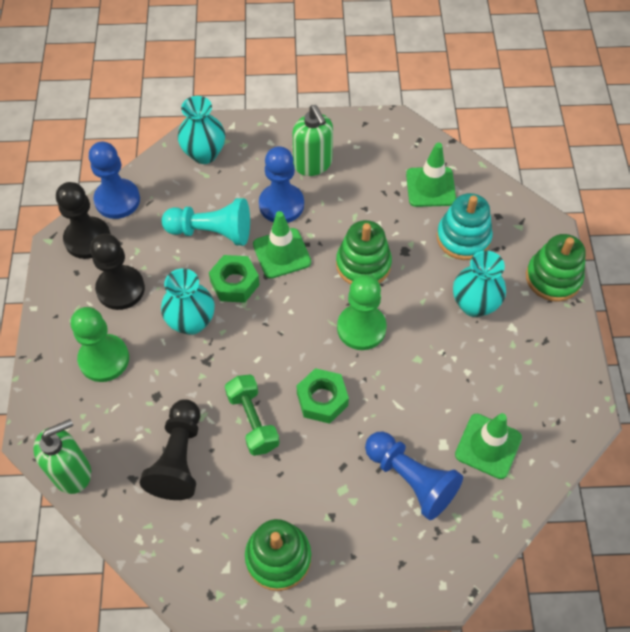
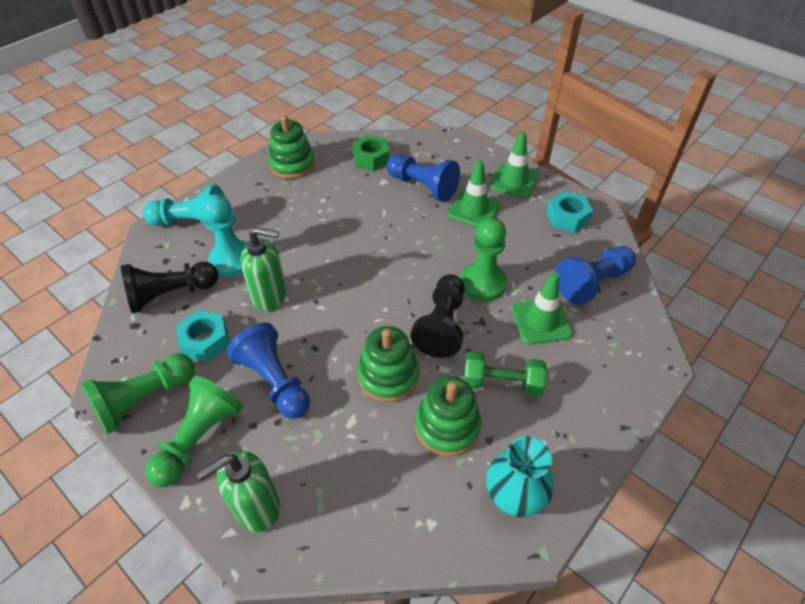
black pawn: [56,182,111,259] [90,234,145,310] [140,399,200,500] = 3 -> [121,261,218,313] [411,275,464,358] = 2
green nut: [209,255,260,303] [297,368,349,424] = 2 -> [352,135,389,171] = 1
green pawn: [71,307,129,382] [337,275,387,350] = 2 -> [81,353,195,434] [145,376,243,487] [460,217,507,301] = 3
turquoise nut: none = 0 -> [176,310,230,362] [546,191,593,233] = 2
turquoise pawn: [161,198,250,246] = 1 -> [143,185,225,226] [201,194,247,277] = 2
turquoise stacking toy: [437,193,493,260] = 1 -> none = 0
turquoise vase: [161,268,215,335] [178,96,225,164] [453,251,506,317] = 3 -> [486,436,554,517] = 1

